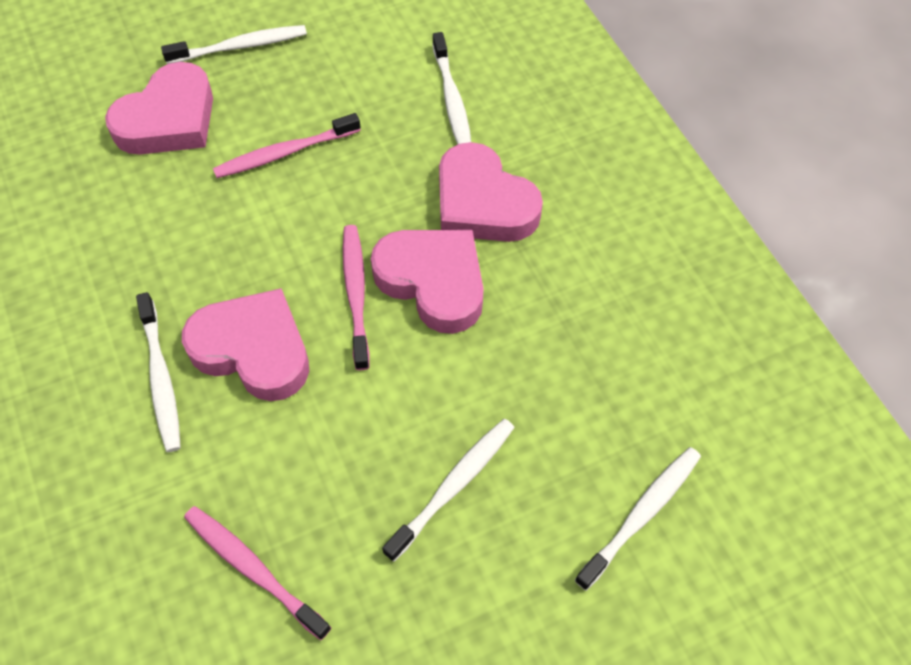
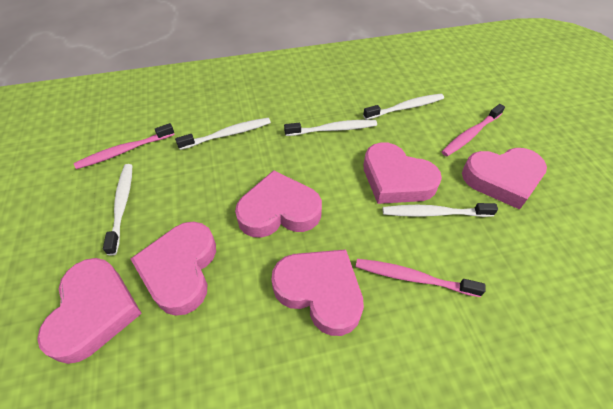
pink heart: [105,62,213,155] [182,288,309,401] [371,230,484,334] [439,142,543,242] = 4 -> [37,258,142,364] [130,221,216,316] [235,170,322,238] [271,249,364,336] [363,142,442,204] [462,148,547,210] = 6

